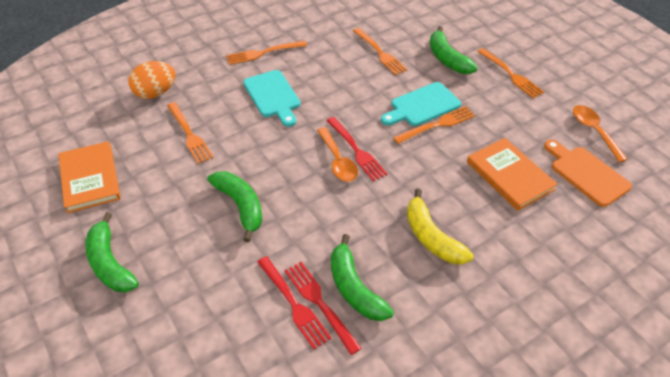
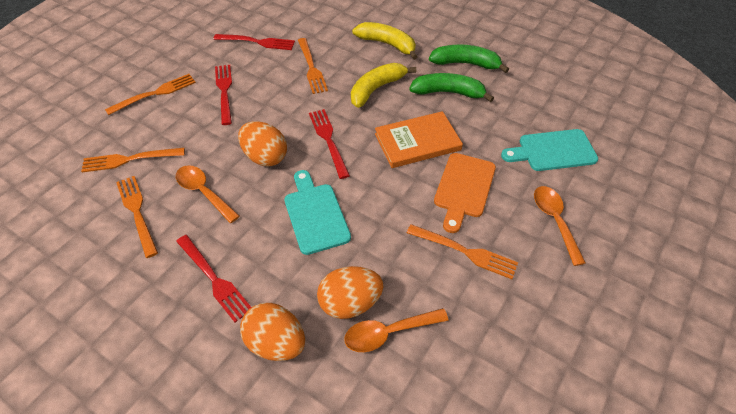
green banana: [85,212,139,292] [207,171,262,242] [331,234,394,321] [430,26,478,74] = 4 -> [409,73,494,102] [429,44,509,73] = 2
orange book: [59,141,121,213] [467,138,558,211] = 2 -> [375,111,463,168] = 1
orange egg: [128,61,176,99] = 1 -> [238,121,287,166] [240,303,305,361] [317,266,383,319] = 3
orange spoon: [317,127,358,182] [573,105,628,163] = 2 -> [176,165,240,223] [344,308,449,352] [534,186,585,266] = 3
red fork: [257,256,332,349] [285,262,362,355] [326,117,388,181] = 3 -> [176,235,251,322] [213,34,295,50] [215,65,232,125] [309,109,350,179] = 4
yellow banana: [407,189,474,264] = 1 -> [351,63,416,108] [352,22,417,60] = 2

